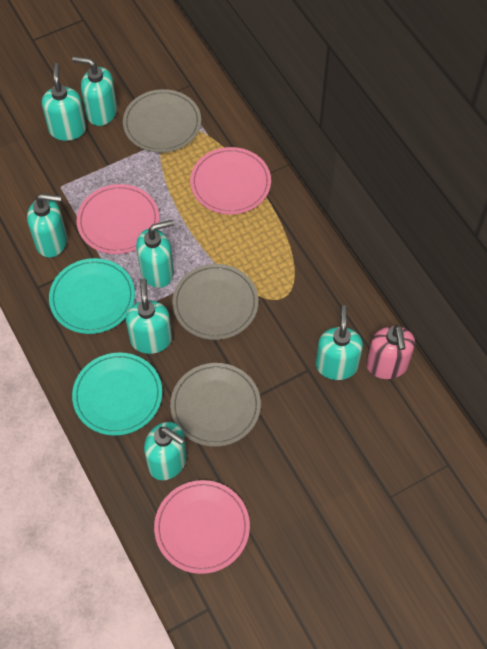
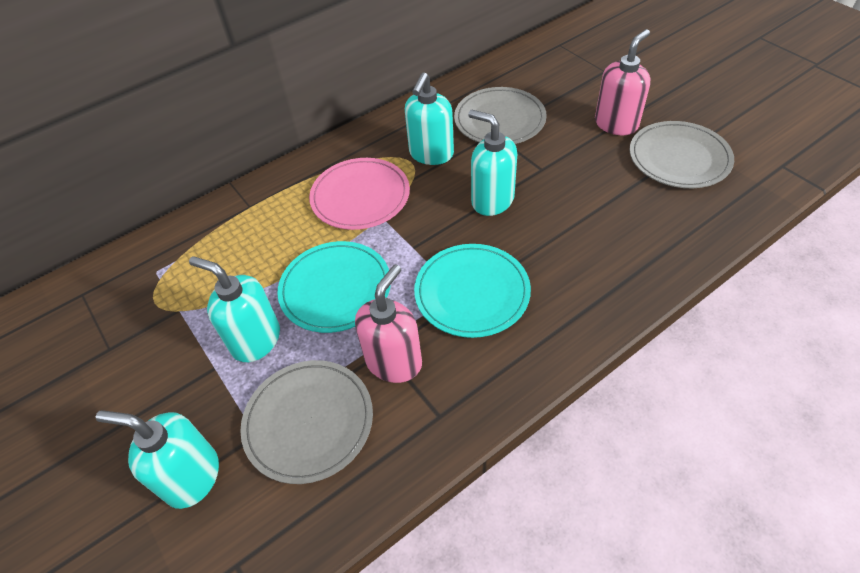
pink plate: [77,184,159,254] [154,480,250,574] [190,147,271,215] = 3 -> [309,158,410,230] = 1
pink soap dispenser: [366,325,415,379] = 1 -> [355,264,422,383] [595,29,650,135] = 2
turquoise soap dispenser: [27,194,67,258] [42,63,86,141] [72,56,117,126] [126,278,172,354] [136,220,174,288] [144,422,187,480] [316,305,363,380] = 7 -> [96,410,219,509] [189,256,280,362] [405,73,454,165] [468,110,517,216] = 4

